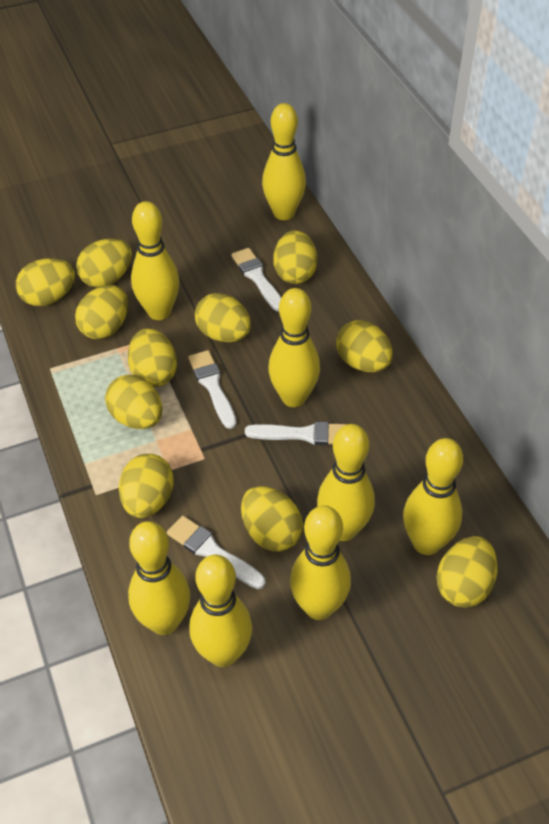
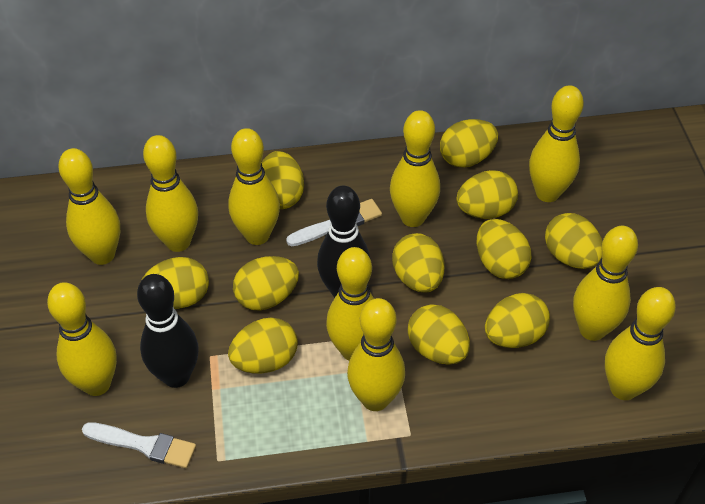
black bowling pin: none = 0 -> [137,274,199,388] [317,186,370,298] = 2
white brush: [167,516,265,589] [188,350,237,429] [231,248,281,312] [245,421,347,445] = 4 -> [82,422,196,468] [286,199,382,246] = 2
yellow bowling pin: [128,521,190,635] [131,201,180,320] [189,555,252,667] [262,103,306,220] [268,288,320,407] [290,505,351,620] [317,424,375,541] [403,438,463,555] = 8 -> [47,282,117,396] [58,148,120,265] [143,135,198,252] [228,128,280,245] [326,247,374,361] [347,298,405,411] [390,110,440,227] [529,85,584,202] [573,226,638,341] [605,287,676,400] = 10

